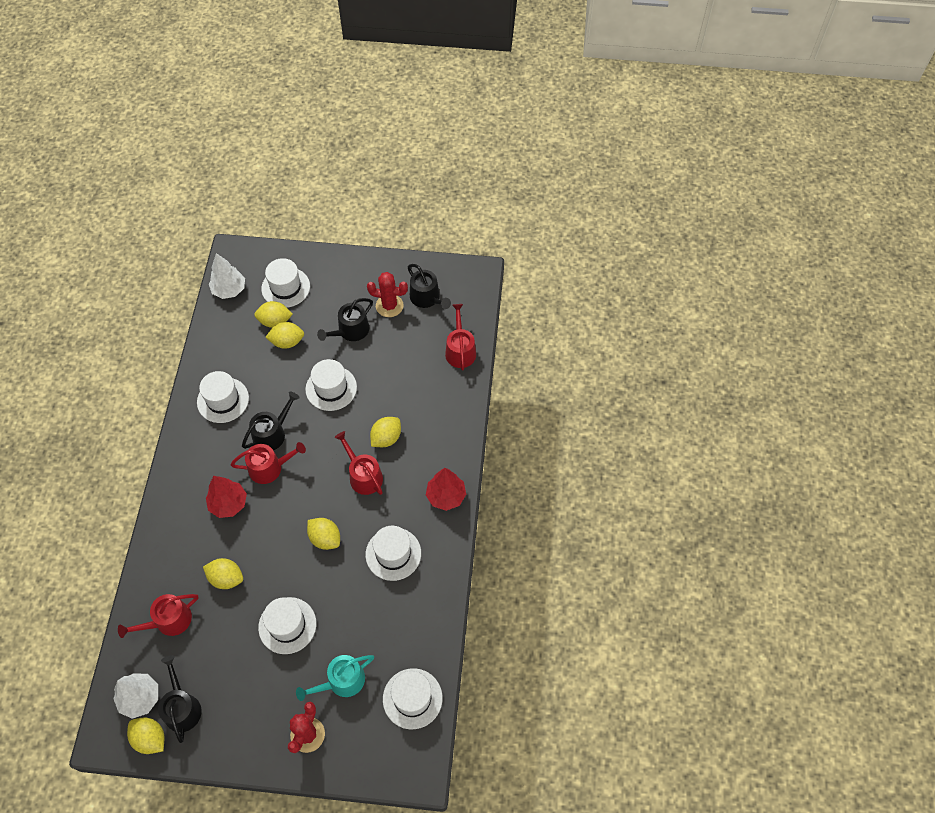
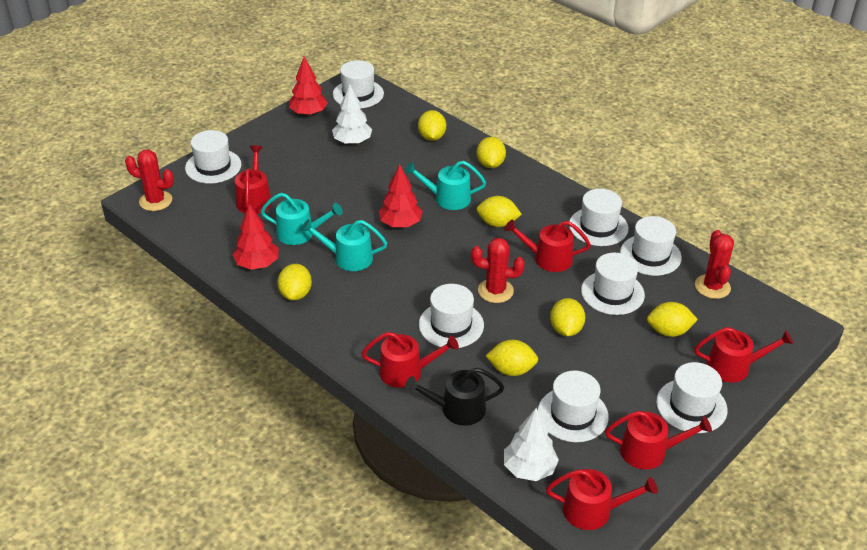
black watering can: [158,655,202,743] [242,392,300,450] [317,298,373,341] [408,264,451,309] = 4 -> [405,368,504,425] = 1
red cactus: [288,702,325,753] [367,272,408,317] = 2 -> [125,149,174,211] [471,238,525,303] [695,230,734,299] = 3
red tree: [206,476,247,518] [426,468,466,511] = 2 -> [233,204,278,270] [289,57,328,116] [379,164,423,228] = 3
red watering can: [118,594,198,638] [231,442,306,484] [334,431,383,495] [445,304,476,370] = 4 -> [235,145,272,214] [361,332,459,388] [504,220,591,272] [546,469,658,530] [605,411,712,469] [695,327,794,383] = 6
turquoise watering can: [296,655,374,701] = 1 -> [261,193,343,245] [301,219,387,271] [405,161,486,210] = 3
white hat: [197,371,249,423] [258,597,316,654] [261,258,310,308] [305,359,357,411] [365,526,421,581] [383,668,443,729] = 6 -> [185,130,241,184] [333,60,384,108] [419,284,484,349] [538,371,609,442] [569,189,628,246] [581,253,645,315] [620,216,682,276] [656,362,728,433] = 8
yellow lemon: [127,718,164,754] [203,558,243,589] [254,301,293,328] [265,322,304,349] [307,518,340,550] [370,417,401,447] = 6 -> [277,264,312,301] [418,110,446,141] [477,137,506,168] [477,196,522,227] [486,340,538,376] [550,298,585,336] [647,302,698,337] = 7

